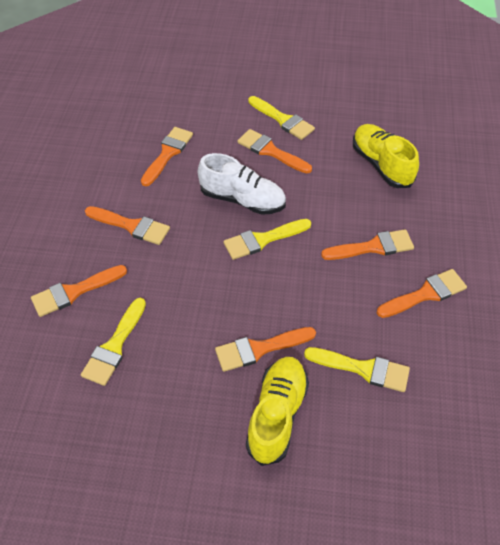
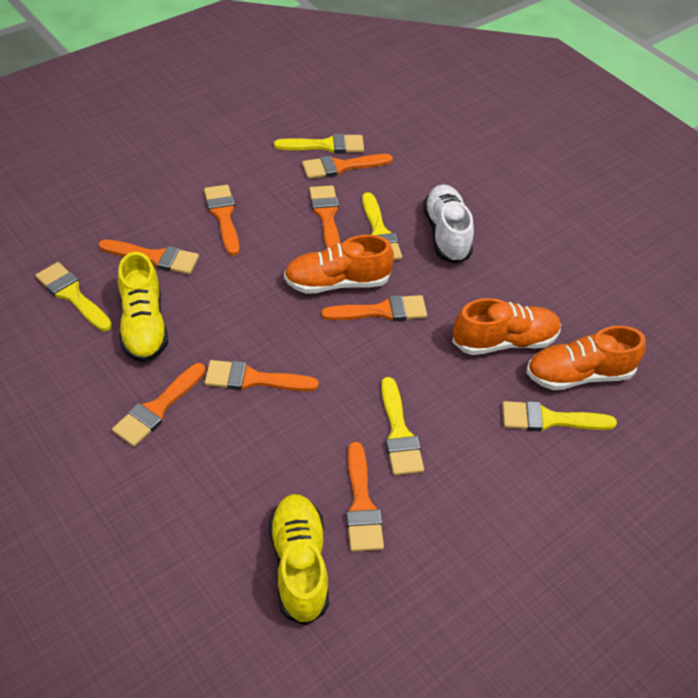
orange brush: [31,265,127,317] [85,206,170,245] [141,127,193,186] [215,327,316,372] [237,129,312,174] [321,229,414,260] [377,269,467,318] = 7 -> [99,240,199,274] [112,363,206,447] [204,185,239,256] [205,360,319,391] [302,154,393,179] [309,186,340,249] [321,295,427,321] [346,442,384,552] = 8
orange shoe: none = 0 -> [284,235,394,294] [452,298,561,355] [526,326,646,390] = 3
yellow brush: [81,298,146,386] [223,219,311,260] [248,96,315,140] [304,347,410,392] = 4 -> [36,262,112,331] [274,133,364,153] [362,192,402,260] [381,377,424,475] [502,401,617,431] = 5

